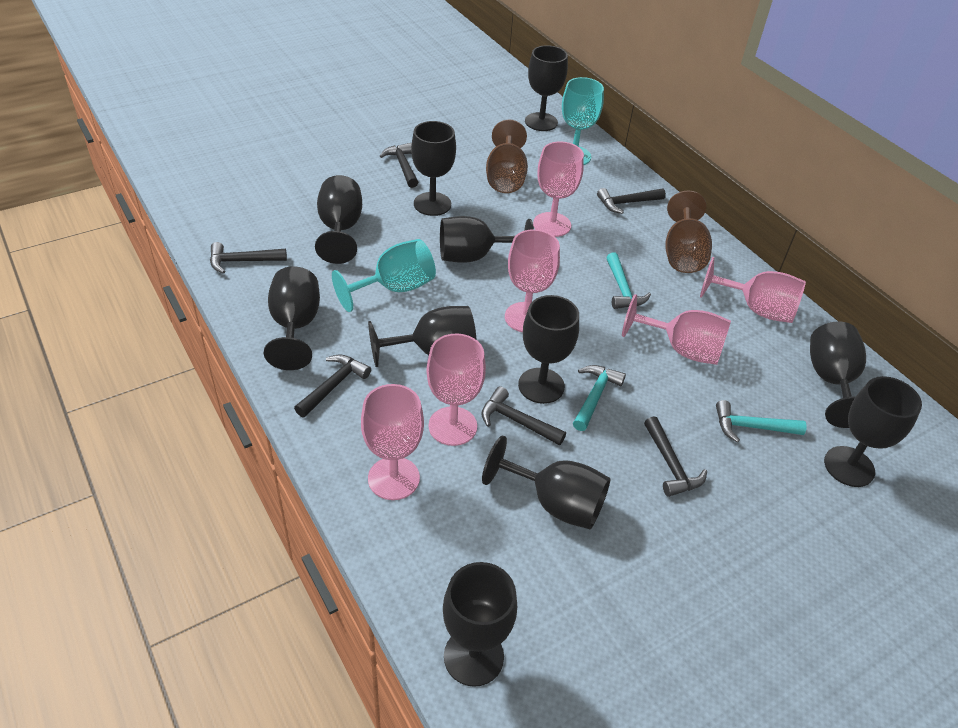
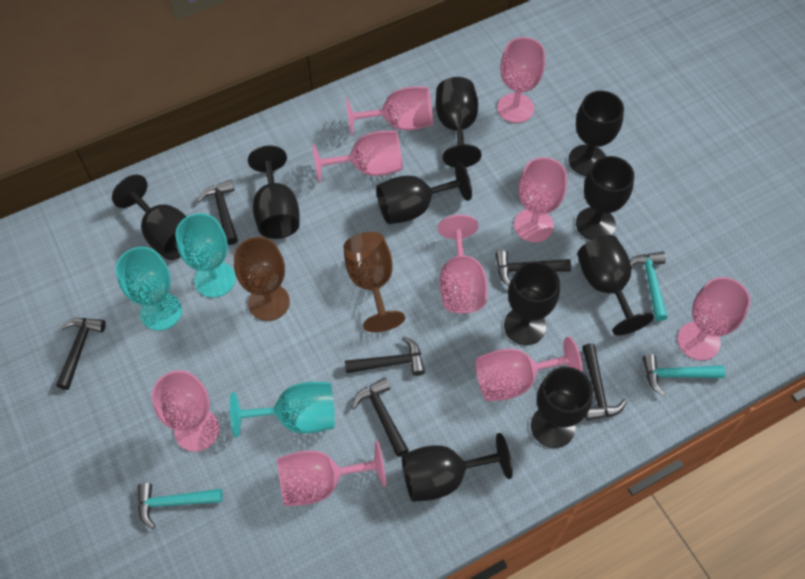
black goblet: [264,266,320,370] [315,175,362,264] [368,306,477,367] [411,121,456,216] [440,216,534,263] [443,562,517,687] [482,435,610,529] [518,295,579,404] [525,45,568,131] [810,321,866,428] [824,376,922,487] = 11 -> [112,175,186,260] [248,145,300,239] [376,162,472,224] [402,433,513,502] [436,77,482,168] [504,262,560,345] [531,367,593,448] [568,91,624,176] [576,156,634,240] [577,235,654,335] = 10
pink goblet: [361,384,424,500] [426,333,486,446] [505,229,560,332] [533,141,584,237] [622,294,731,365] [700,257,806,323] = 6 -> [152,370,219,452] [277,441,386,506] [312,131,403,183] [346,87,433,136] [438,215,487,314] [476,337,582,401] [497,37,545,123] [514,157,567,242] [677,277,750,360] = 9
turquoise goblet: [332,239,436,312] [562,77,604,165] = 2 -> [116,247,182,331] [175,213,236,298] [229,382,335,438] = 3

